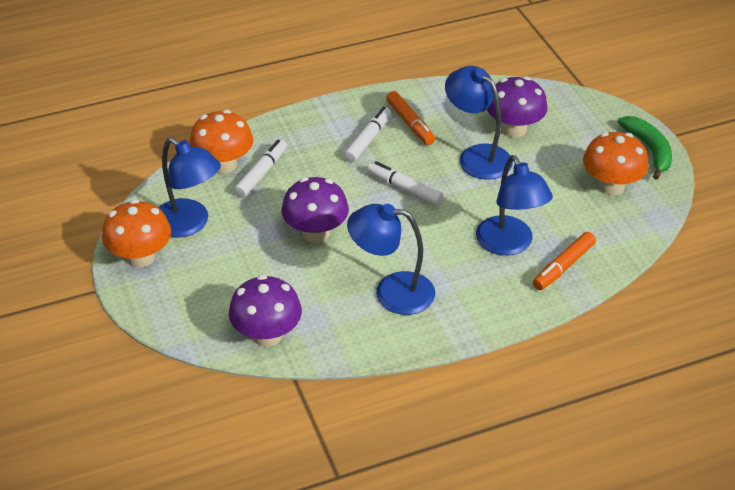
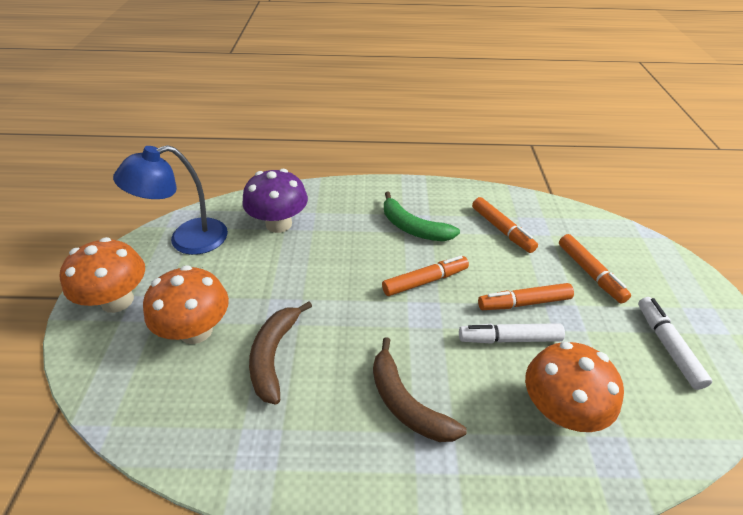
blue lamp: [159,137,221,237] [347,204,435,315] [445,66,513,180] [476,155,553,255] = 4 -> [113,145,228,255] = 1
brown banana: none = 0 -> [249,301,312,405] [373,337,467,442] = 2
orange marker: [386,91,435,145] [533,232,596,290] = 2 -> [382,256,469,296] [472,197,538,253] [478,283,574,310] [559,234,631,304] = 4
purple mushroom: [229,275,302,347] [281,177,349,243] [487,76,548,138] = 3 -> [242,169,308,233] = 1
white marker: [234,139,287,198] [344,107,391,162] [368,161,444,206] = 3 -> [459,323,565,344] [638,297,712,390] = 2

